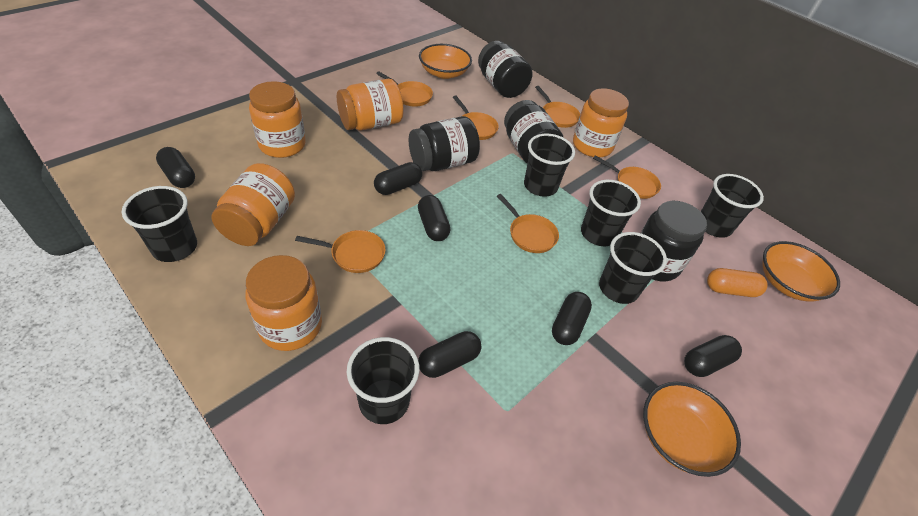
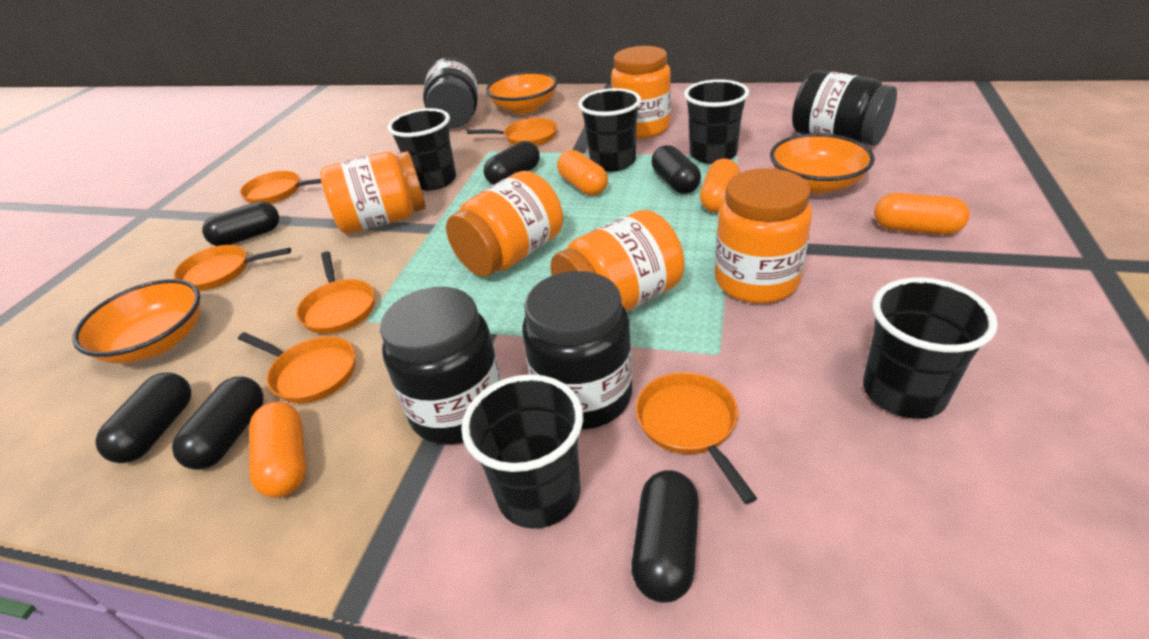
black cup: [122,186,197,262] [347,337,419,424] [524,133,575,197] [581,180,641,246] [599,232,667,304] [701,174,764,238] = 6 -> [388,108,456,191] [461,374,583,529] [578,88,641,172] [684,79,749,164] [863,277,998,419] = 5
orange capsule: [707,268,768,297] = 1 -> [249,402,306,498] [557,150,608,196] [700,159,740,213] [874,193,970,235] = 4

